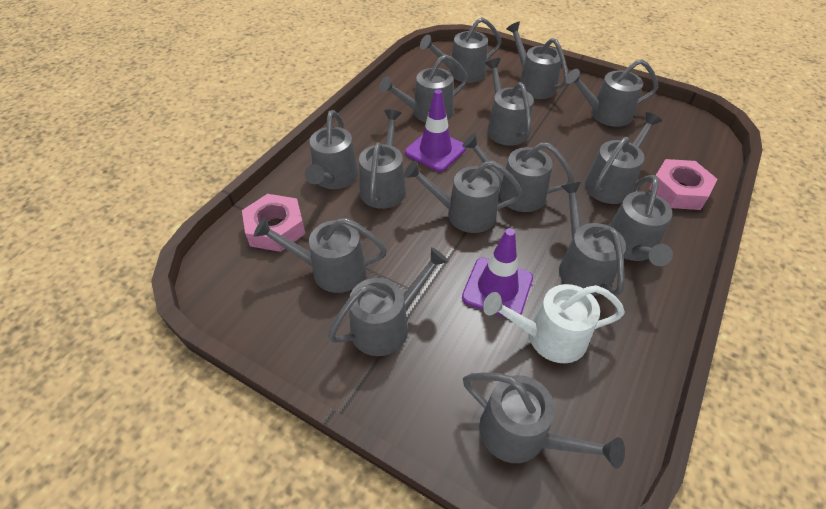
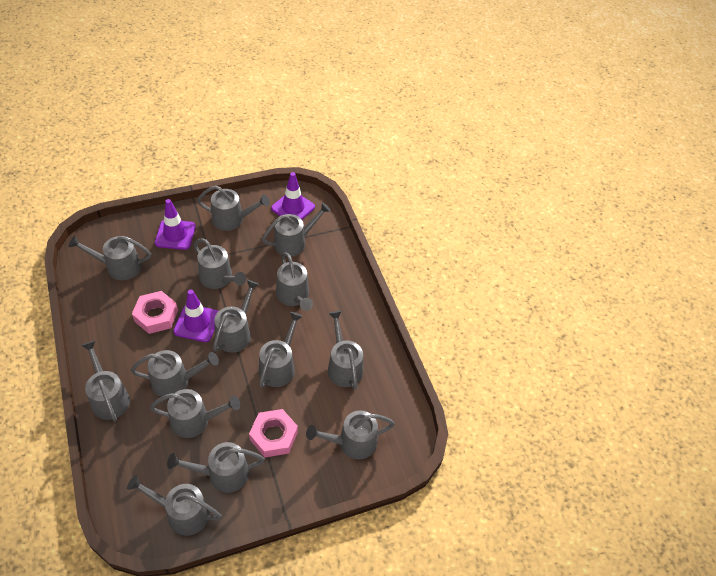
grey watering can: [254,218,387,293] [305,110,358,189] [328,247,449,356] [359,110,406,209] [379,54,468,123] [404,161,523,233] [420,17,502,83] [462,133,574,212] [463,372,625,469] [485,58,534,146] [506,22,568,99] [559,182,626,296] [566,59,658,127] [585,112,662,204] [609,175,673,266] = 15 -> [69,236,151,280] [81,340,130,421] [127,475,222,536] [131,350,219,397] [150,389,240,438] [167,442,265,493] [193,238,246,289] [197,186,270,231] [213,280,259,353] [259,312,303,388] [262,202,331,256] [276,252,313,311] [306,410,395,460] [328,311,363,390] = 14
purple traffic cone: [405,90,466,172] [462,228,533,317] = 2 -> [155,199,196,250] [173,290,219,342] [271,172,315,219] = 3
white watering can: [483,284,625,363] = 1 -> none = 0

